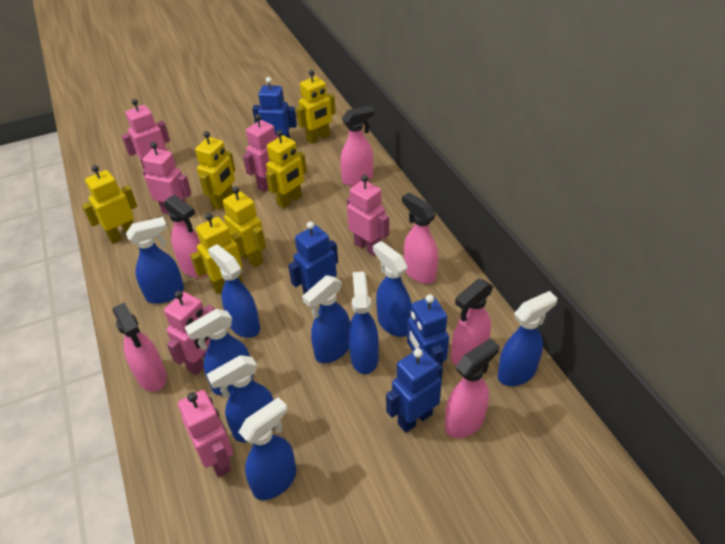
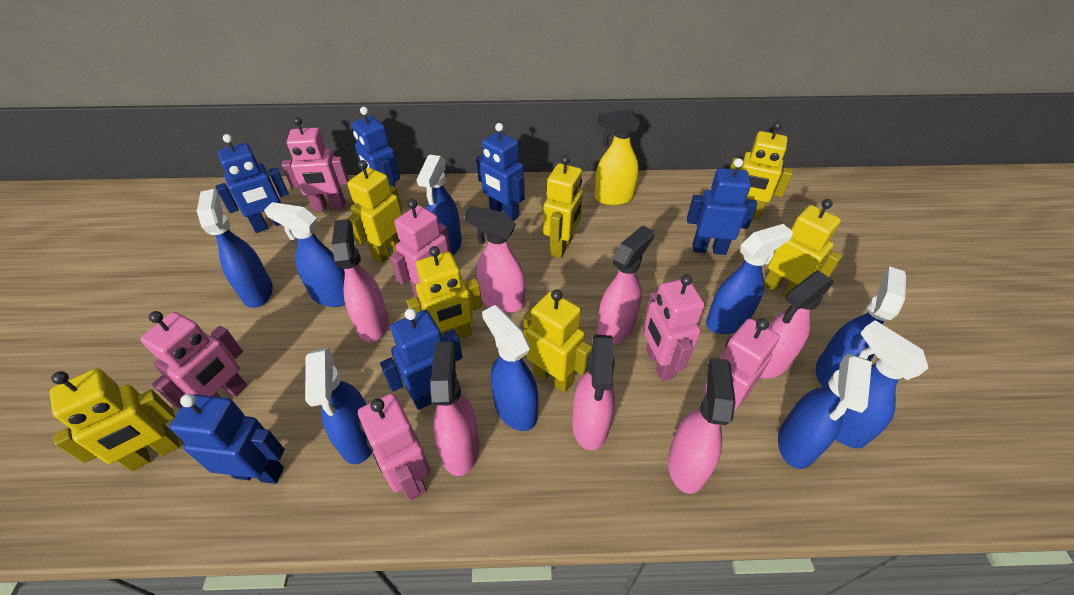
blue robot: [252,77,297,139] [288,221,338,294] [386,348,443,433] [407,294,449,366] = 4 -> [170,394,284,484] [215,134,289,233] [352,107,400,187] [380,308,462,410] [476,123,525,221] [687,158,757,255] = 6
pink spray bottle: [112,302,167,392] [163,194,208,278] [340,105,374,186] [402,193,438,284] [445,338,499,438] [451,279,493,366] = 6 -> [332,219,389,342] [431,341,480,476] [464,206,525,313] [572,335,615,450] [597,225,654,345] [668,358,736,494] [760,271,834,378] = 7
yellow robot: [82,165,137,244] [190,213,245,294] [195,131,235,210] [223,186,266,268] [266,130,307,209] [296,70,336,144] = 6 -> [50,368,180,471] [347,160,402,263] [406,246,482,340] [524,289,592,393] [543,155,583,258] [730,122,793,218] [764,199,842,297] = 7
yellow spray bottle: none = 0 -> [594,109,641,205] = 1

